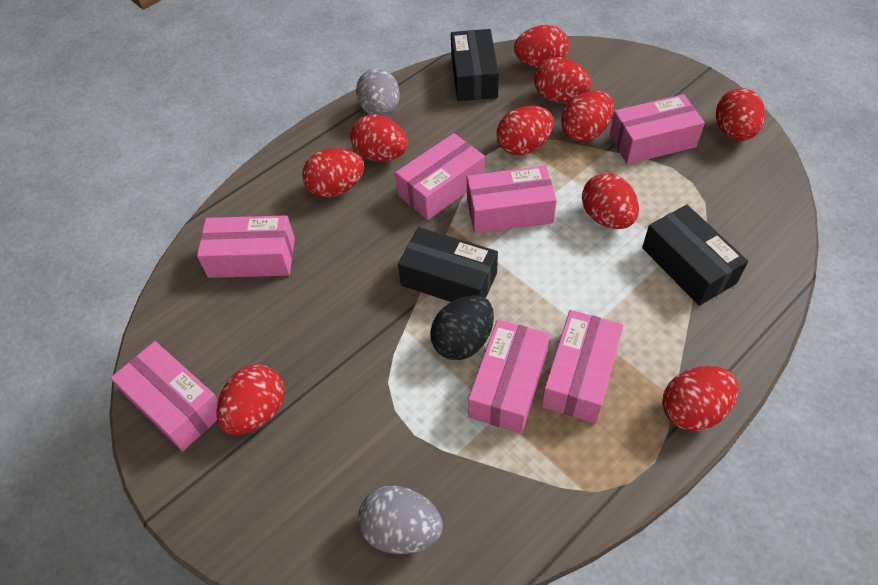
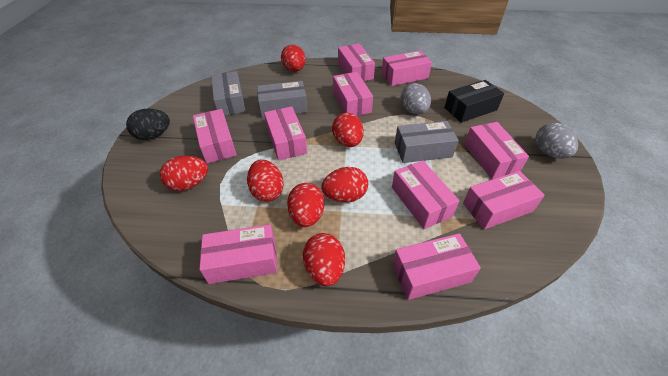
black box: [398,227,498,302] [451,29,499,101] [642,205,748,306] = 3 -> [444,80,504,123] = 1
grey box: none = 0 -> [211,71,246,116] [257,81,307,118] [395,121,459,163] = 3
pink box: [110,341,218,451] [197,215,295,278] [395,133,485,220] [467,166,557,234] [468,319,550,434] [542,310,623,424] [609,94,705,164] = 7 -> [193,109,237,163] [199,224,277,284] [264,106,307,161] [333,72,373,116] [338,44,375,81] [381,51,432,86] [392,160,460,229] [392,233,481,300] [463,171,545,230] [464,122,529,179] = 10
red egg: [216,365,285,435] [302,148,364,198] [350,115,407,162] [496,106,554,155] [514,25,569,68] [534,57,591,103] [561,90,614,142] [582,173,639,229] [662,366,739,431] [716,88,765,141] = 10 -> [160,155,208,191] [247,159,284,202] [281,45,306,72] [287,183,324,227] [303,233,345,286] [321,167,368,203] [332,113,364,147] = 7

